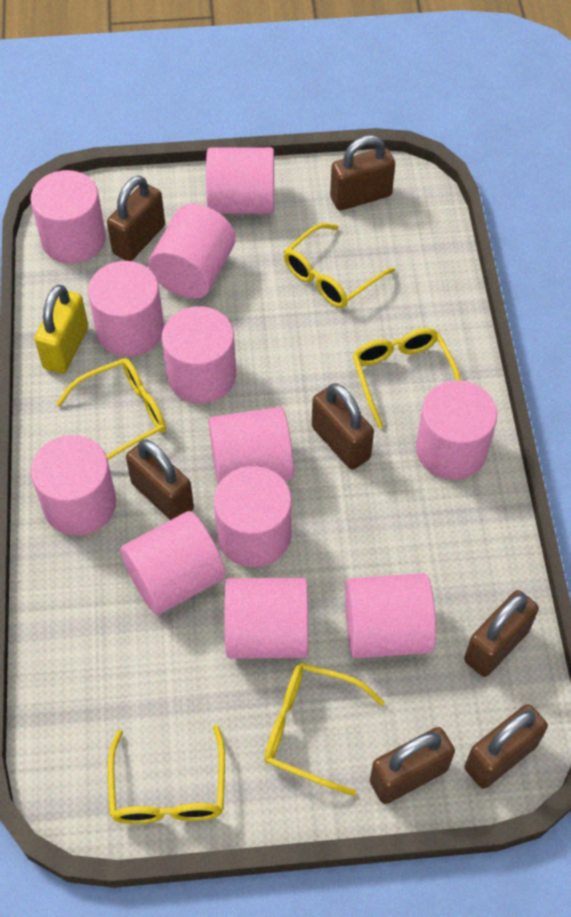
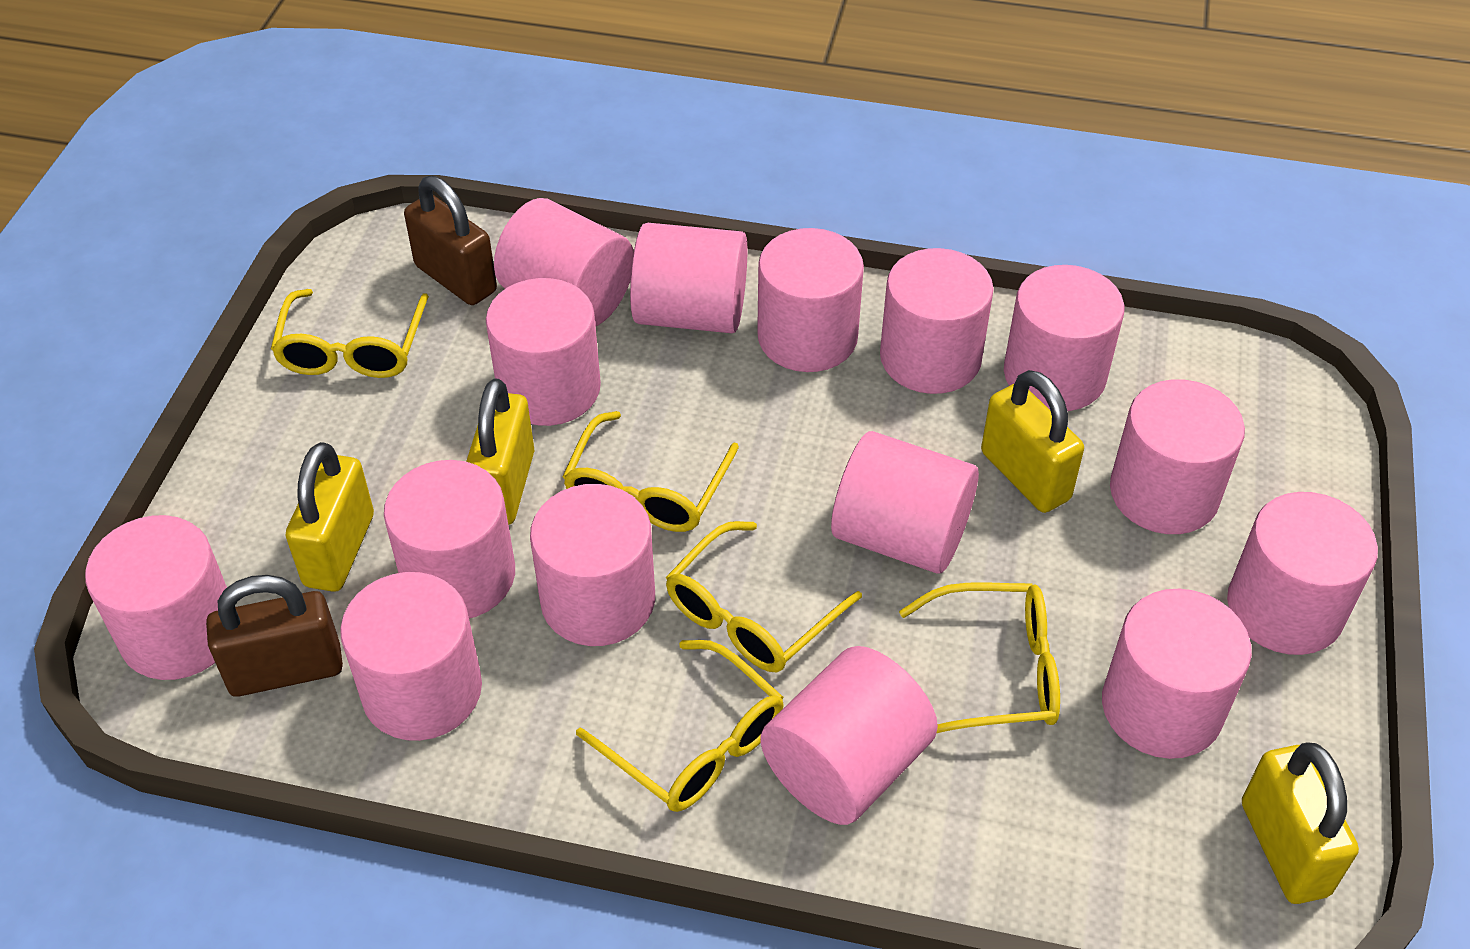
brown padlock: [107,175,165,261] [126,439,194,520] [312,383,374,470] [330,135,395,211] [370,727,455,804] [464,590,539,677] [464,704,548,789] = 7 -> [206,575,343,697] [404,176,497,305] = 2
pink cylinder: [31,170,106,264] [31,435,116,536] [88,261,164,357] [121,511,226,615] [148,204,236,299] [162,306,236,404] [206,147,274,214] [209,407,294,485] [214,466,292,567] [224,578,308,659] [345,573,436,658] [416,380,497,480] = 12 -> [85,515,227,680] [340,572,482,741] [384,460,515,619] [486,278,601,426] [494,198,634,326] [530,484,655,646] [630,223,747,333] [757,228,864,372] [760,646,938,825] [831,431,979,573] [880,248,994,394] [1004,265,1124,411] [1102,589,1252,759] [1110,379,1245,534] [1227,492,1378,655] = 15
yellow padlock: [34,284,88,374] = 1 -> [286,442,374,592] [466,378,534,525] [981,370,1084,513] [1242,742,1359,904] = 4

